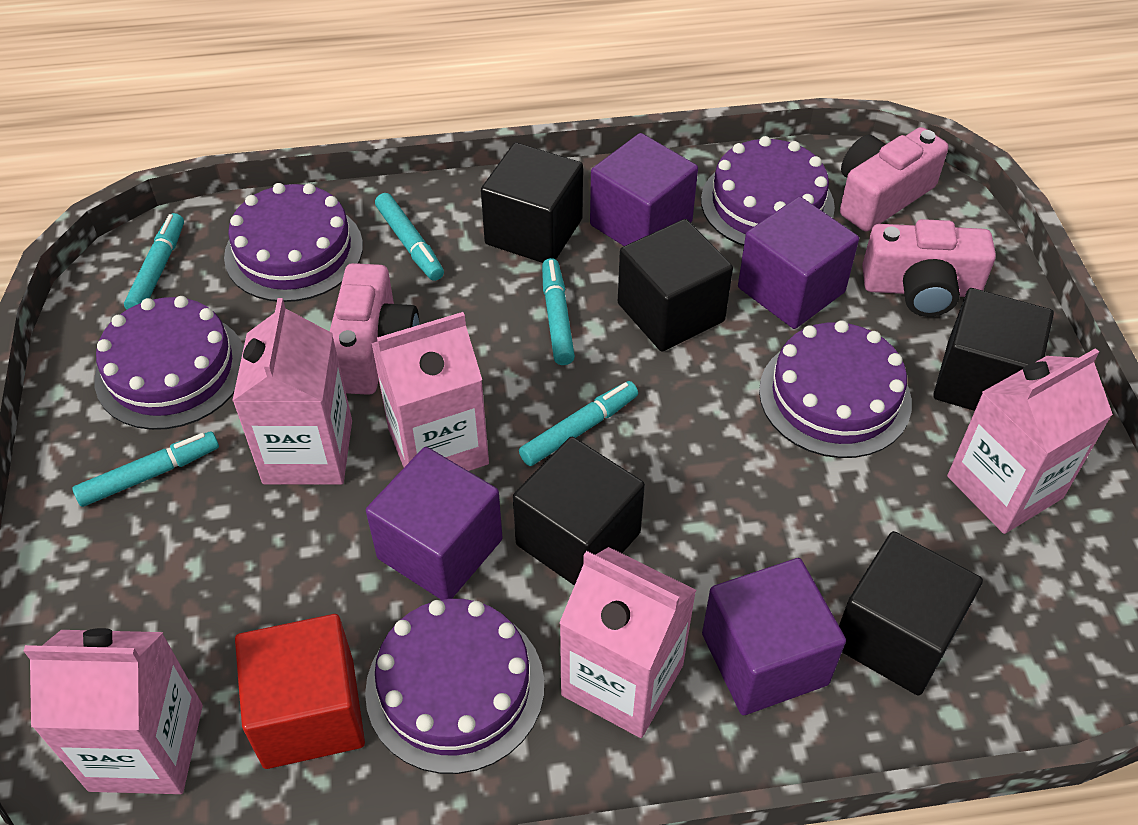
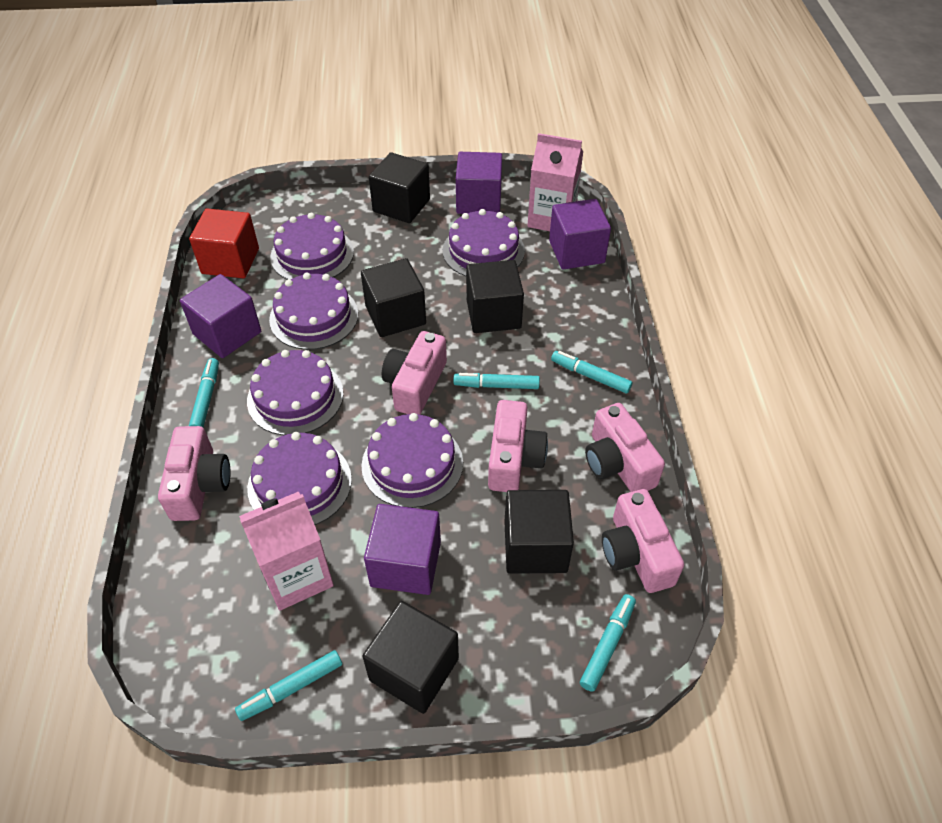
pink camera: [330,263,419,395] [840,127,948,231] [862,219,996,317] = 3 -> [158,426,231,521] [382,331,447,415] [488,400,548,492] [585,403,665,492] [602,489,684,593] = 5
pink carton: [24,628,203,794] [232,298,352,485] [371,312,489,471] [559,547,696,738] [947,348,1113,534] = 5 -> [239,492,334,610] [528,133,583,231] = 2
purple cake: [94,296,244,430] [224,183,363,302] [365,599,544,774] [701,136,835,246] [759,320,912,458] = 5 -> [247,350,343,435] [247,432,352,525] [269,273,358,350] [270,213,354,280] [361,413,463,508] [443,209,525,276] = 6

